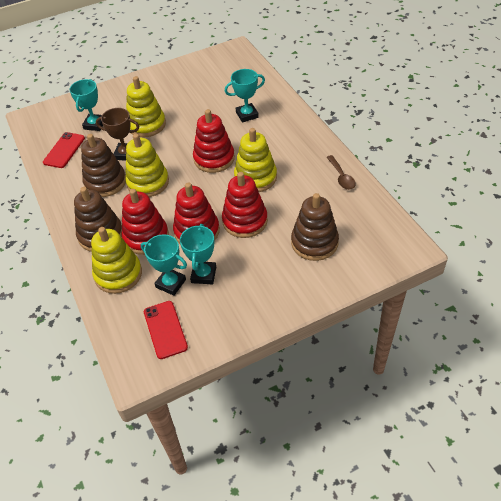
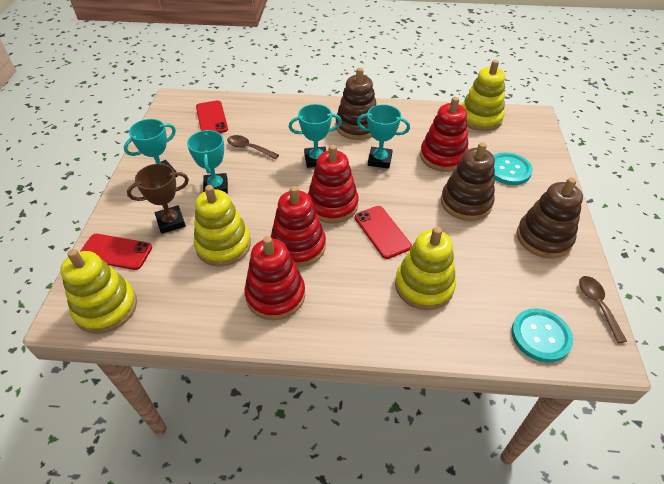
brown spoon: [326,155,356,190] = 1 -> [227,135,279,159] [579,276,627,343] = 2
red phone: [43,132,85,168] [144,301,188,359] = 2 -> [80,234,152,270] [196,100,228,133] [355,206,412,259] = 3
turquoise button: none = 0 -> [493,152,533,185] [511,308,573,363] = 2

